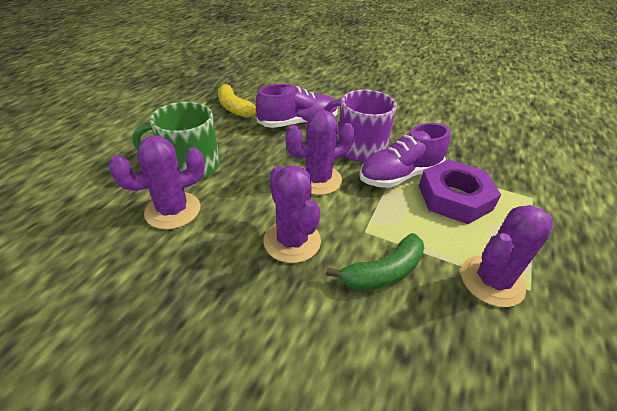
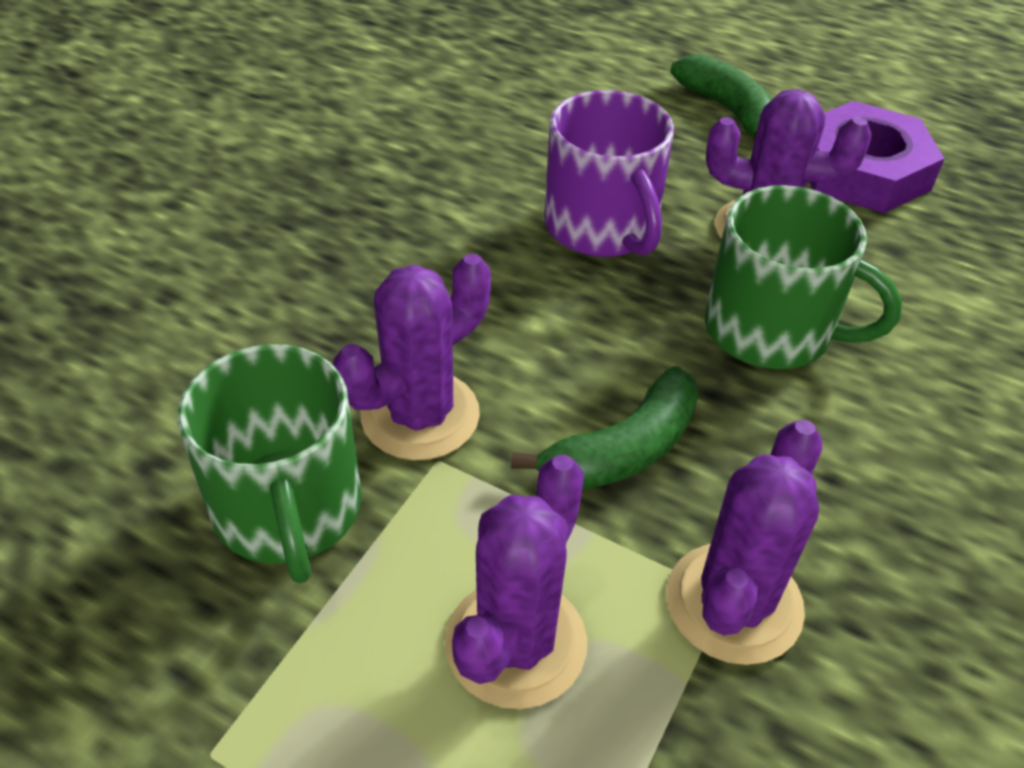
green banana: [326,233,424,291] = 1 -> [511,366,699,489] [670,54,772,142] = 2
green mug: [132,102,220,180] = 1 -> [177,344,362,583] [705,185,902,369] = 2
purple shoe: [256,84,338,128] [359,123,450,188] = 2 -> none = 0
yellow banana: [218,82,256,118] = 1 -> none = 0

